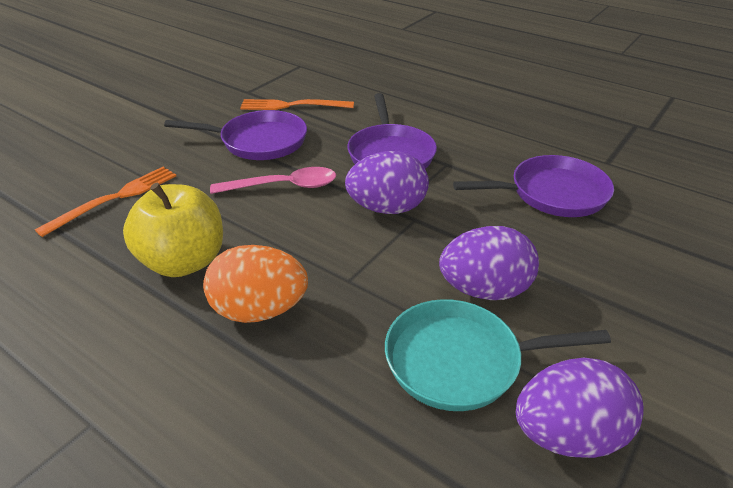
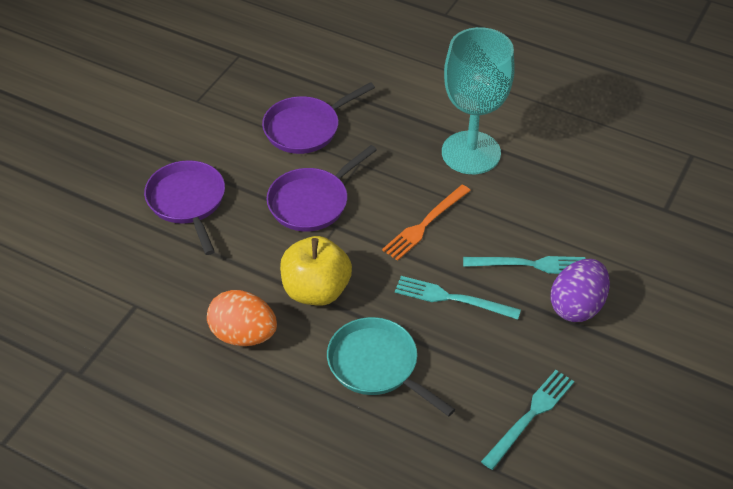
orange fork: [35,167,176,237] [240,99,354,110] = 2 -> [382,185,471,261] = 1
pink spoon: [210,167,336,194] = 1 -> none = 0
purple egg: [345,151,429,214] [439,226,539,300] [516,358,644,458] = 3 -> [550,259,610,322] = 1
turquoise fork: none = 0 -> [395,276,521,320] [463,256,585,274] [481,370,574,470] = 3
turquoise goblet: none = 0 -> [442,27,515,174] = 1

